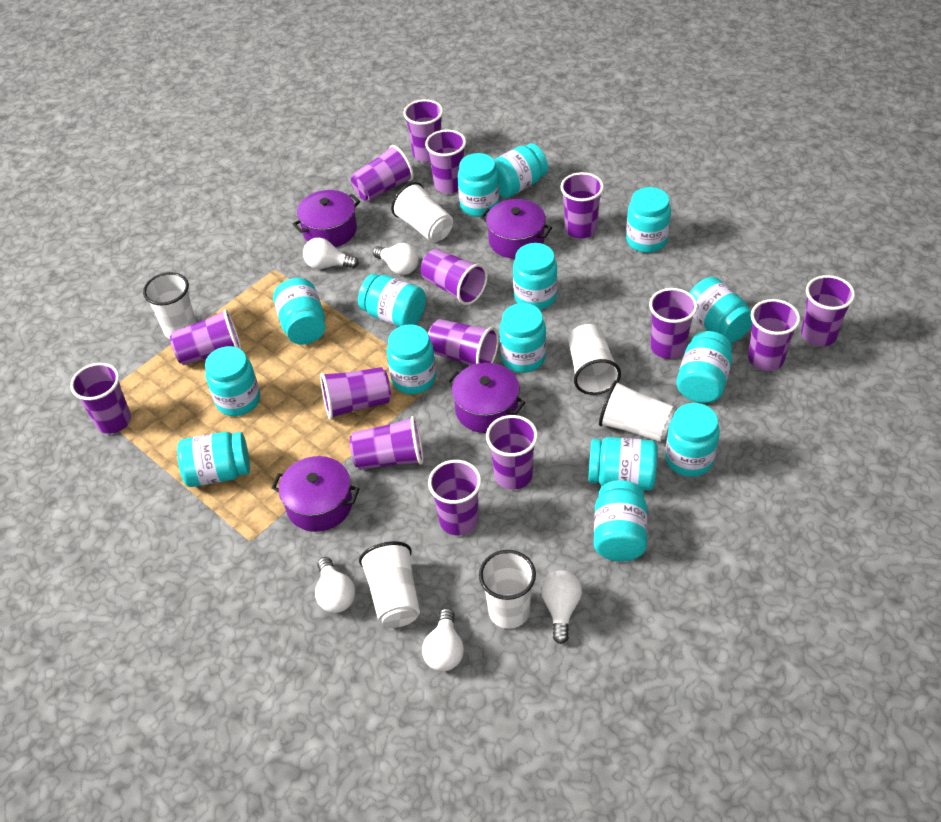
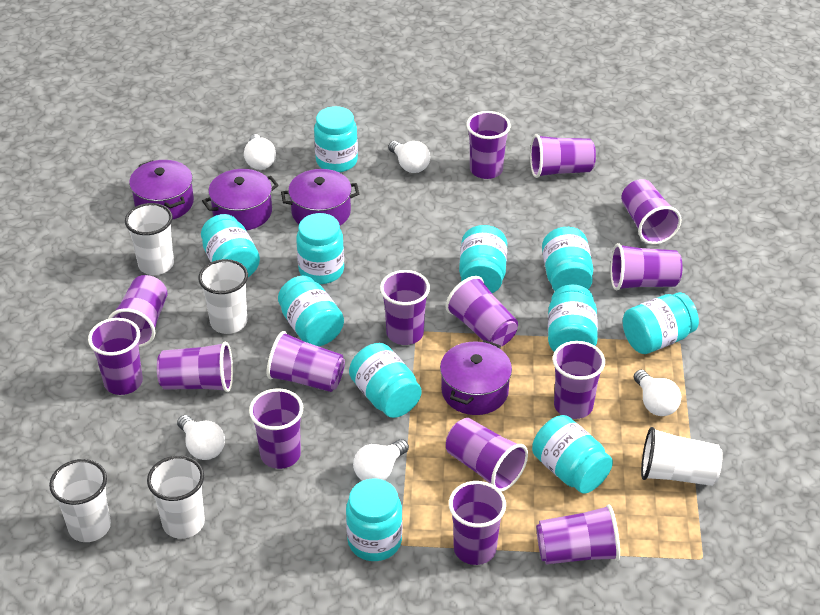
turquoise jar: [177,432,250,487] [205,346,260,416] [273,278,325,345] [358,274,426,327] [387,324,436,394] [458,153,499,217] [494,143,548,198] [499,303,546,373] [513,243,558,310] [588,437,658,490] [594,480,648,562] [626,187,671,253] [665,403,720,477] [677,331,732,403] [689,277,752,343] = 15 -> [201,214,260,277] [278,276,344,346] [296,213,344,284] [314,106,358,173] [346,478,402,561] [349,343,421,418] [459,225,507,293] [532,415,613,494] [542,227,593,291] [548,285,598,352] [623,292,699,354] = 11
white cup: [143,272,197,339] [359,541,420,628] [391,182,453,242] [479,550,536,629] [568,324,621,395] [599,380,675,442] = 6 -> [49,459,111,542] [125,203,174,275] [147,456,205,539] [198,259,248,334] [641,427,723,486] = 5

